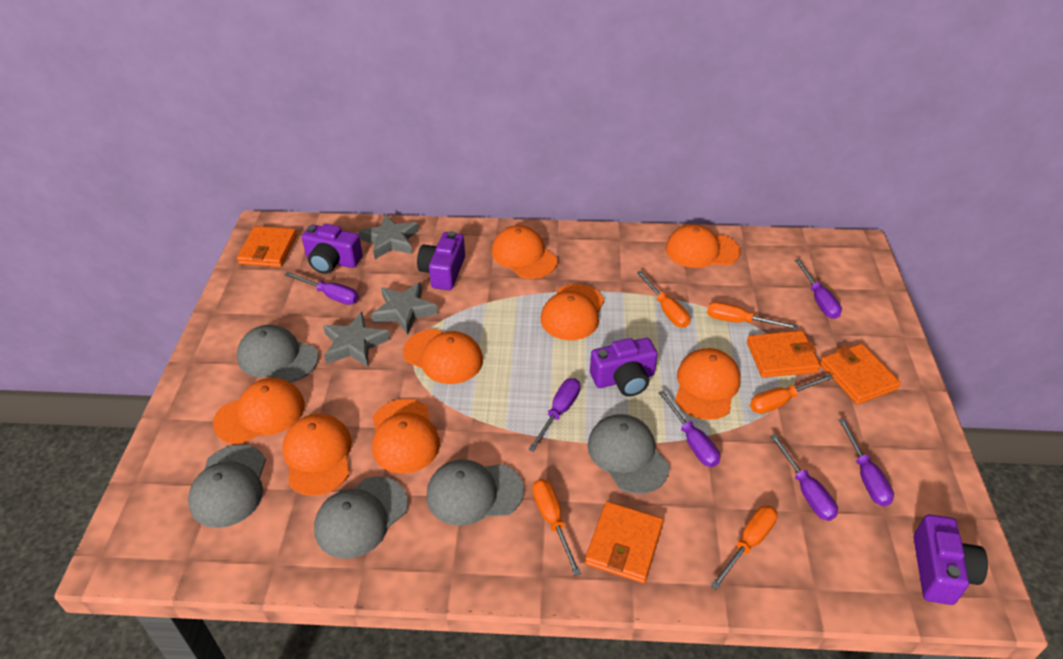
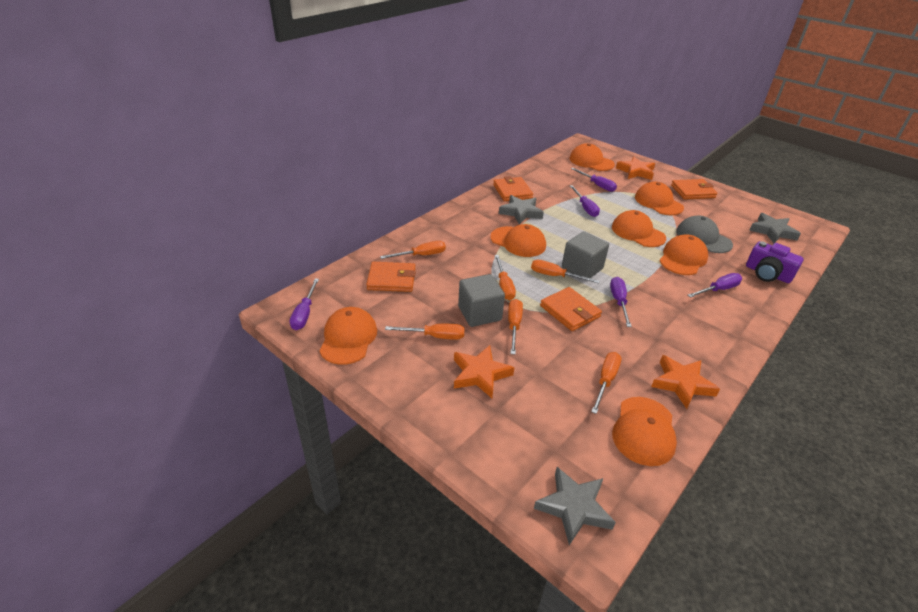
grey cap: [188,444,266,528] [237,325,319,382] [314,476,408,559] [426,460,524,526] [587,414,669,494] = 5 -> [676,215,733,253] = 1
grey cube: none = 0 -> [458,274,505,327] [562,231,609,278] = 2
orange cap: [213,378,305,444] [282,414,352,496] [372,399,440,474] [403,329,483,384] [492,225,557,279] [541,284,604,340] [666,224,740,268] [675,348,741,420] = 8 -> [320,307,377,365] [490,224,546,257] [569,143,615,171] [612,210,666,247] [612,397,677,466] [635,182,684,215] [660,235,708,275] = 7
orange screwdriver: [533,479,581,576] [637,271,690,328] [707,302,798,329] [710,505,777,590] [750,374,834,414] = 5 -> [380,241,446,259] [385,324,465,340] [495,255,516,300] [508,299,523,355] [531,260,600,284] [591,352,622,414] = 6
orange star: none = 0 -> [454,345,515,398] [616,156,655,180] [651,355,720,409] = 3
purple camera: [302,224,363,274] [417,231,465,290] [590,338,658,396] [914,514,988,605] = 4 -> [746,241,804,283] = 1
purple screwdriver: [285,272,359,305] [528,378,580,452] [658,390,720,467] [770,434,838,521] [795,259,842,319] [839,419,894,507] = 6 -> [290,279,319,330] [570,185,600,217] [571,168,617,192] [610,277,632,327] [688,273,742,298] = 5

